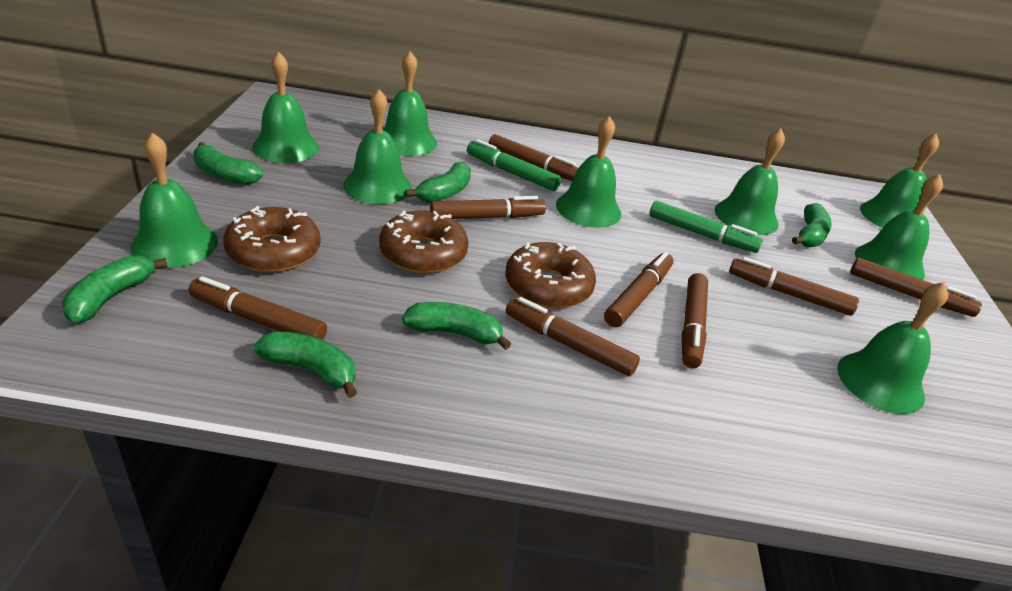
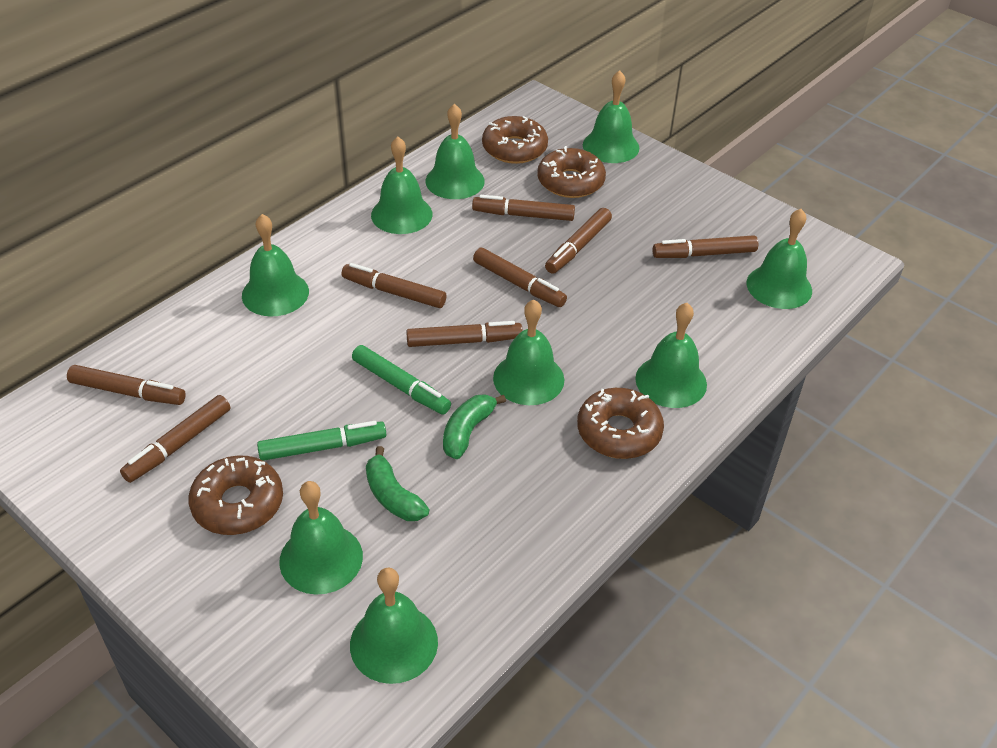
brown donut: [223,206,321,272] [379,210,469,273] [505,242,596,309] = 3 -> [188,456,283,535] [482,116,548,164] [537,146,606,198] [577,388,664,459] = 4
green banana: [62,255,168,323] [193,142,263,185] [254,331,357,398] [402,302,511,350] [405,162,471,203] [792,203,832,247] = 6 -> [366,446,430,521] [443,394,506,459] = 2

